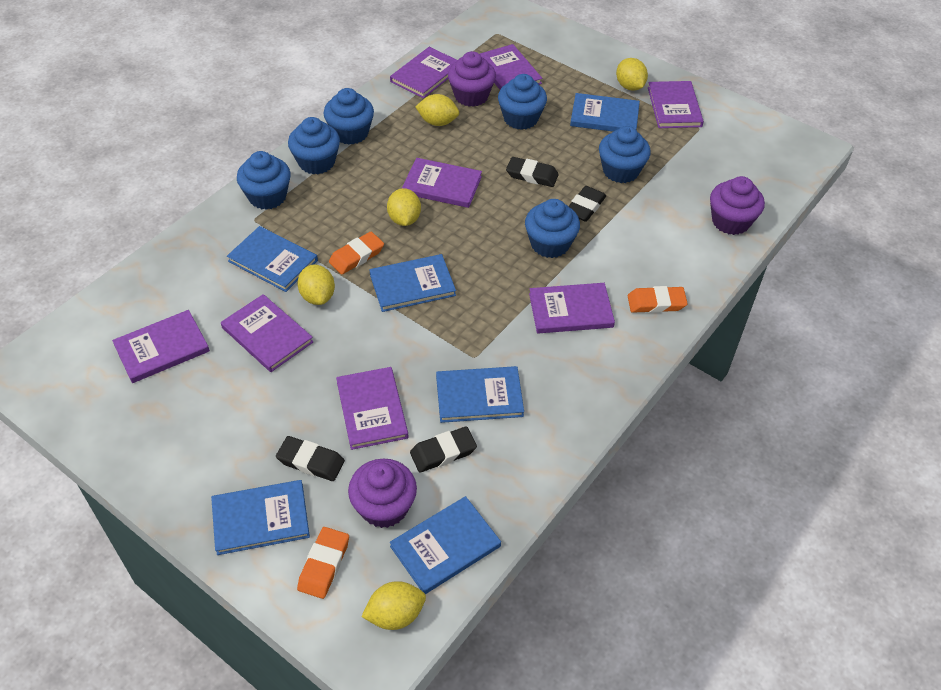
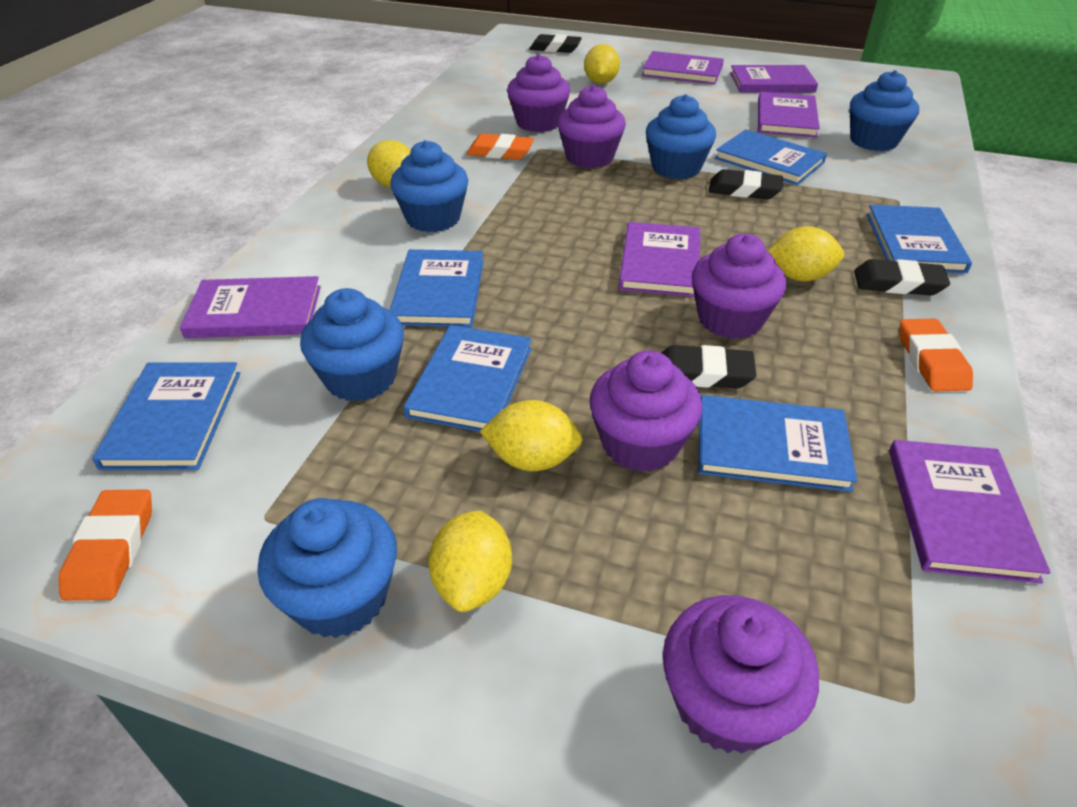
blue cupcake: [237,151,290,210] [288,117,340,174] [324,88,374,145] [498,74,547,130] [525,199,580,258] [599,126,651,183] = 6 -> [258,498,397,638] [300,288,404,402] [390,140,468,232] [646,94,716,179] [850,70,919,151] = 5
purple book: [112,310,210,383] [221,294,313,372] [336,367,408,450] [390,47,458,99] [402,158,482,208] [480,44,542,89] [529,283,615,334] [648,81,704,128] = 8 -> [180,276,321,338] [619,222,700,297] [642,51,724,84] [730,65,818,93] [758,92,820,138] [889,440,1051,583] = 6
purple cupcake: [348,459,417,528] [448,51,496,107] [710,176,765,235] = 3 -> [507,54,570,132] [557,85,626,168] [590,350,703,472] [663,595,819,754] [692,234,786,339] = 5

